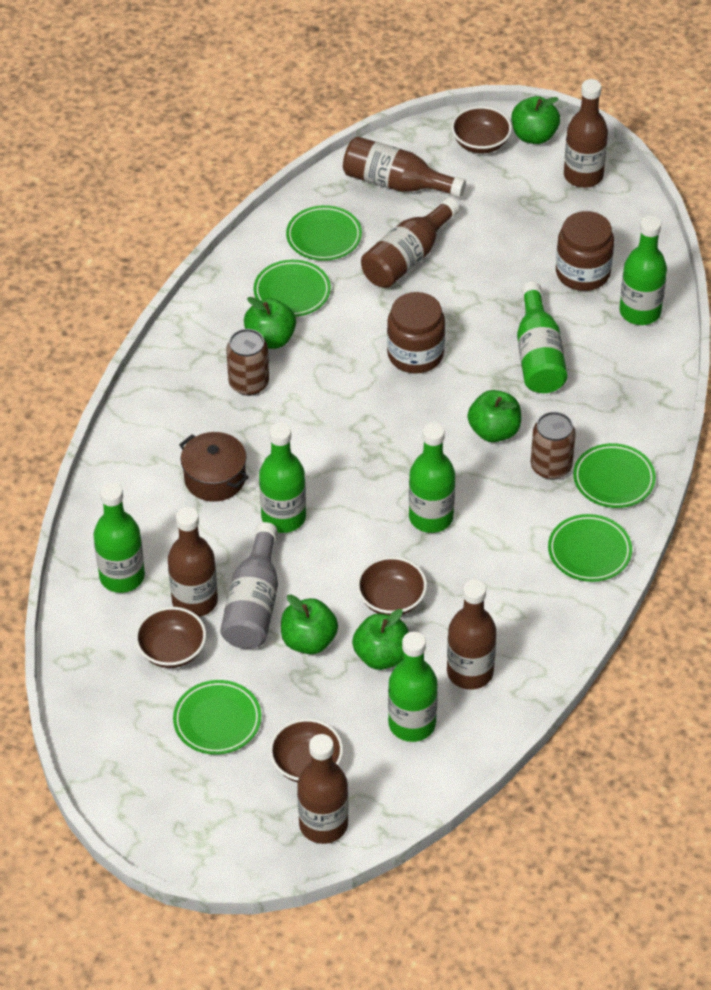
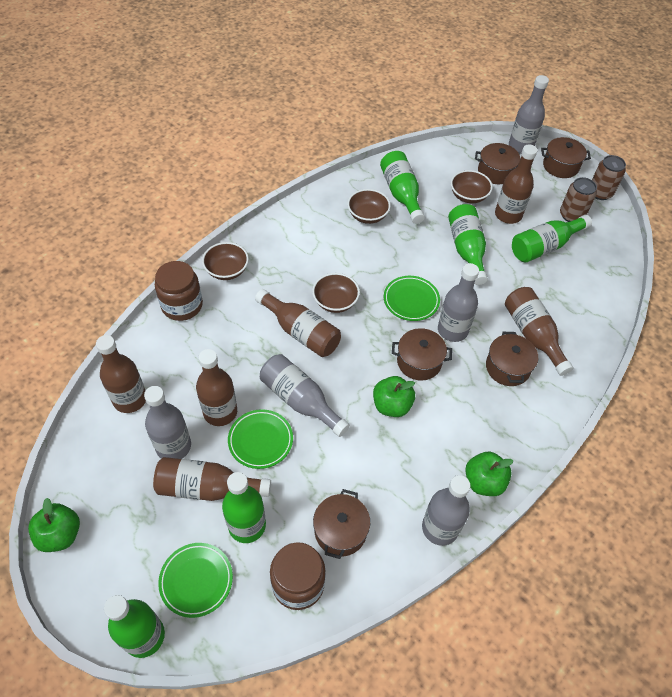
brown pot: [179,432,249,502] = 1 -> [313,489,370,559] [392,328,452,381] [475,143,521,184] [486,332,538,386] [541,137,591,178] = 5
green apple: [244,297,296,349] [281,595,338,654] [352,609,409,670] [467,390,521,442] [512,96,560,144] = 5 -> [28,498,80,552] [373,376,415,417] [465,452,513,496] = 3
green bottle: [93,482,145,593] [259,423,306,533] [388,632,438,742] [409,423,455,533] [517,282,567,393] [619,216,667,325] = 6 -> [104,595,165,658] [222,472,266,543] [380,151,425,224] [448,204,488,285] [512,215,592,263] = 5
green plate: [173,680,261,755] [254,260,331,317] [286,205,362,261] [548,514,632,582] [573,443,656,508] = 5 -> [158,543,233,618] [228,409,293,469] [384,276,440,321] = 3
grey bottle: [220,522,278,649] = 1 -> [144,386,191,459] [260,354,350,437] [422,475,471,546] [438,263,479,342] [509,75,549,154] = 5

